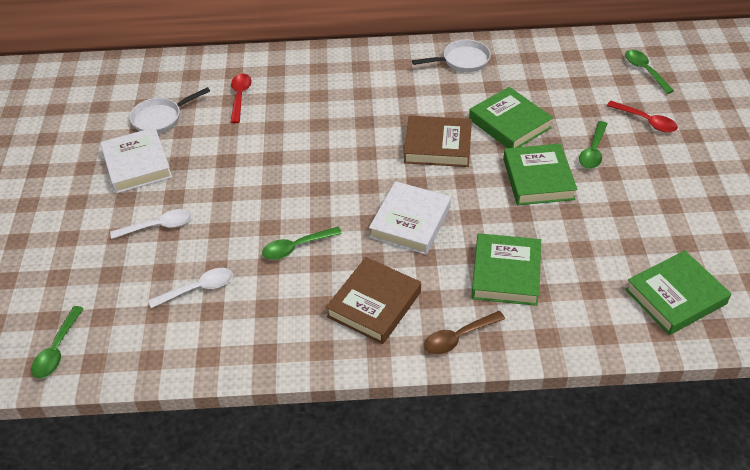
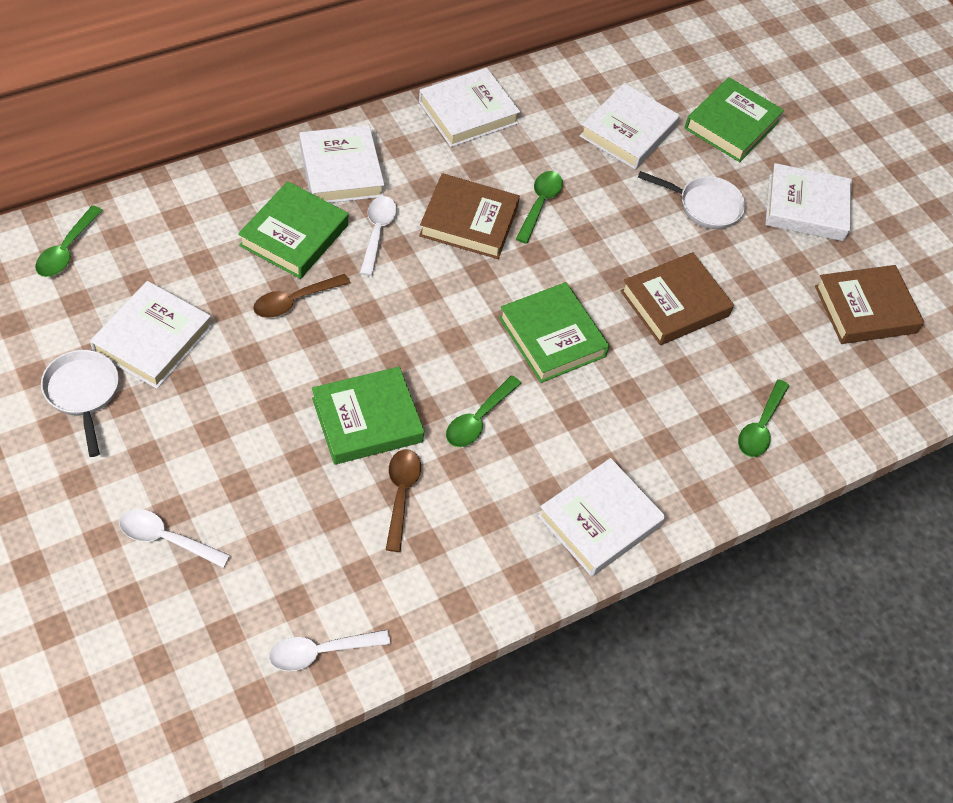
brown book: [326,257,421,344] [404,116,472,167] = 2 -> [419,173,520,259] [621,252,734,345] [815,265,924,344] = 3
brown spoon: [424,311,505,355] = 1 -> [253,274,350,318] [386,449,421,552] = 2
red spoon: [230,74,252,123] [607,101,678,132] = 2 -> none = 0
white book: [100,127,172,194] [369,181,451,255] = 2 -> [90,281,212,389] [299,125,384,203] [419,68,520,147] [538,458,666,577] [580,83,680,170] [765,163,852,241] = 6
white spoon: [110,209,192,239] [148,268,233,308] = 2 -> [119,509,230,568] [269,630,390,671] [360,196,397,276] = 3

